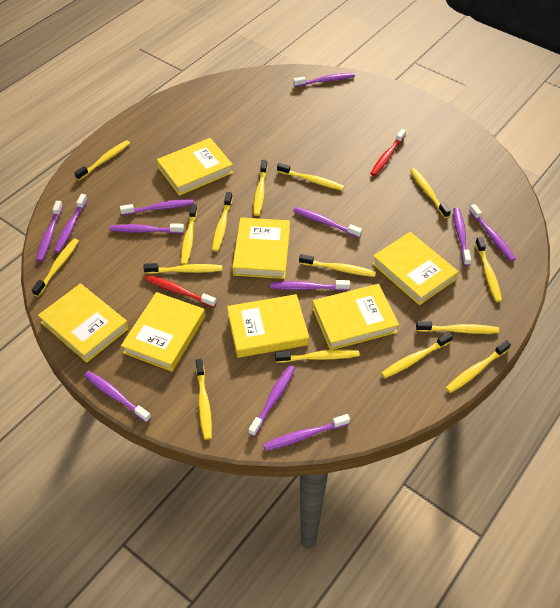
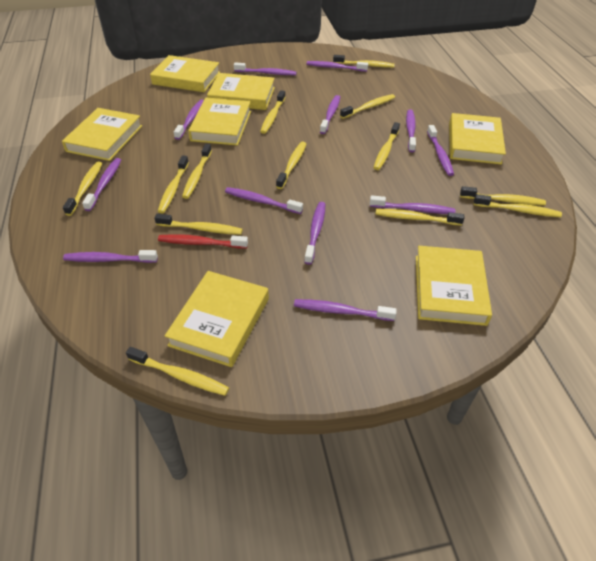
red toothbrush: [145,275,217,308] [370,129,406,176] = 2 -> [158,234,248,249] = 1
yellow toothbrush: [32,238,79,297] [74,140,130,181] [144,263,222,274] [181,204,197,265] [196,359,212,440] [212,192,233,252] [254,160,267,216] [275,349,359,363] [277,163,344,191] [299,254,376,277] [381,332,453,378] [410,168,451,218] [416,321,499,334] [446,340,511,393] [475,237,502,302] = 15 -> [63,162,102,216] [126,347,229,396] [154,214,243,235] [158,155,189,213] [182,144,212,199] [260,90,285,134] [276,142,306,189] [333,55,395,68] [340,94,395,119] [373,122,400,170] [375,209,464,226] [460,186,546,206] [474,194,562,217] = 13

